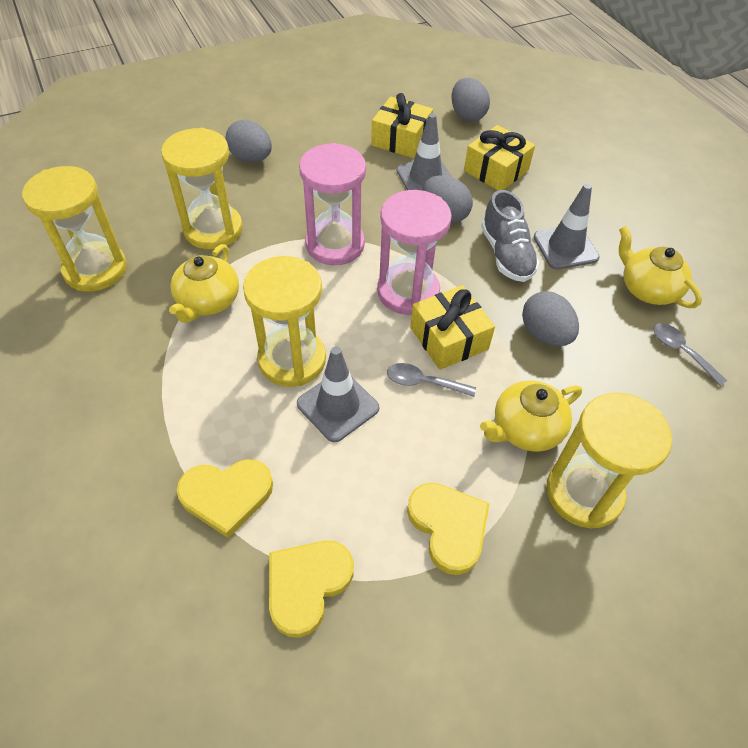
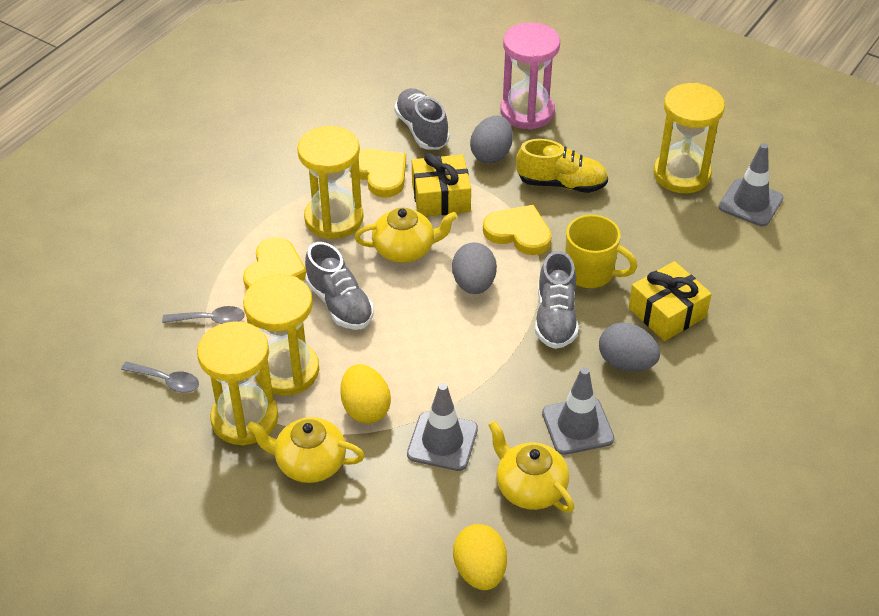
grey egg: [226,120,272,162] [423,175,473,223] [452,78,490,122] [522,291,579,346] = 4 -> [452,242,497,294] [470,116,513,163] [599,322,660,371] = 3
grey shoe: [481,190,539,282] = 1 -> [305,242,374,330] [394,88,450,149] [535,251,579,349] = 3
pink hourglass: [299,143,366,265] [377,190,452,315] = 2 -> [500,22,560,130] = 1
yellow egg: none = 0 -> [340,364,391,424] [453,524,507,590] = 2
yellow gift: [371,93,433,158] [410,285,495,370] [464,125,535,190] = 3 -> [412,153,471,217] [629,261,712,341] = 2
yellow mug: none = 0 -> [565,215,637,288] = 1
yellow shoe: none = 0 -> [516,139,608,193] = 1

